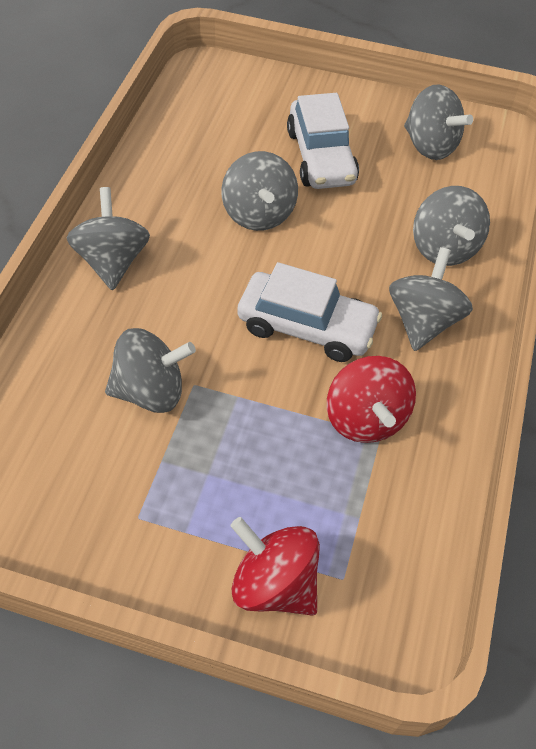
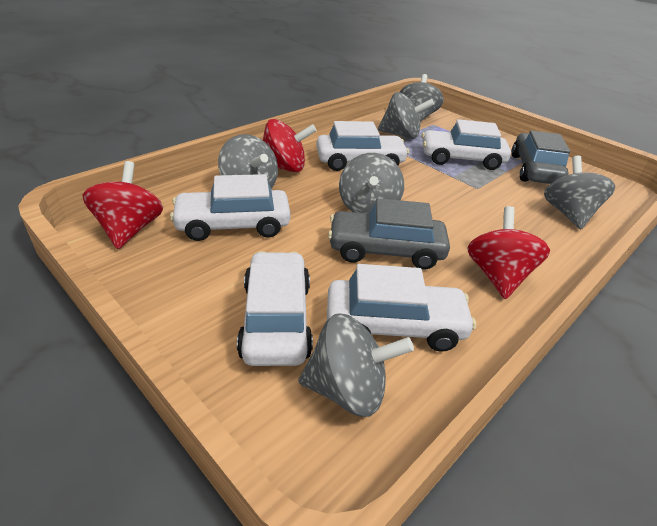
grey car: none = 0 -> [328,198,450,270] [512,130,570,184] = 2
red spinning top: [230,517,320,616] [327,356,416,443] = 2 -> [82,161,163,249] [263,119,317,172] [467,206,550,299] = 3
white car: [237,262,382,362] [287,93,359,189] = 2 -> [170,174,291,241] [237,251,313,366] [316,121,409,171] [327,264,476,352] [422,119,511,170] = 5

